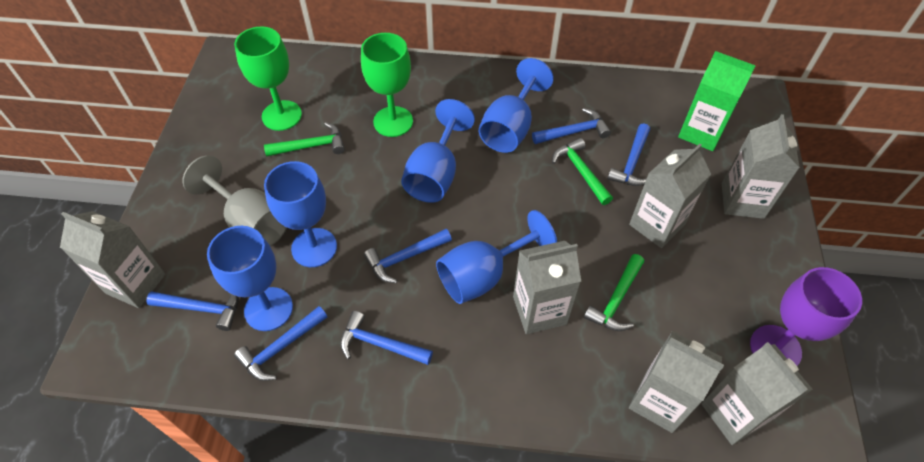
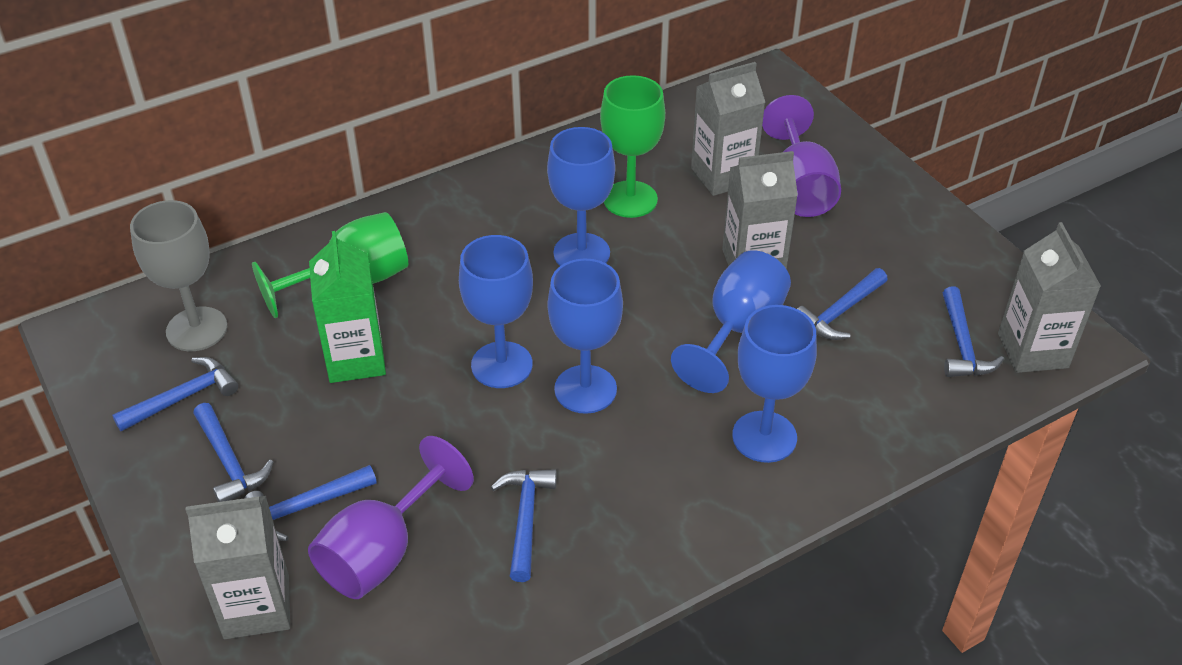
green hammer: [264,122,345,156] [552,138,613,205] [584,254,644,331] = 3 -> none = 0
grey carton: [60,211,166,308] [513,241,581,334] [629,144,711,248] [629,331,724,433] [701,342,813,445] [722,114,800,219] = 6 -> [186,496,290,639] [691,62,765,196] [722,151,798,269] [998,222,1101,373] = 4
purple goblet: [750,267,862,366] = 1 -> [308,436,474,599] [762,95,841,217] = 2

